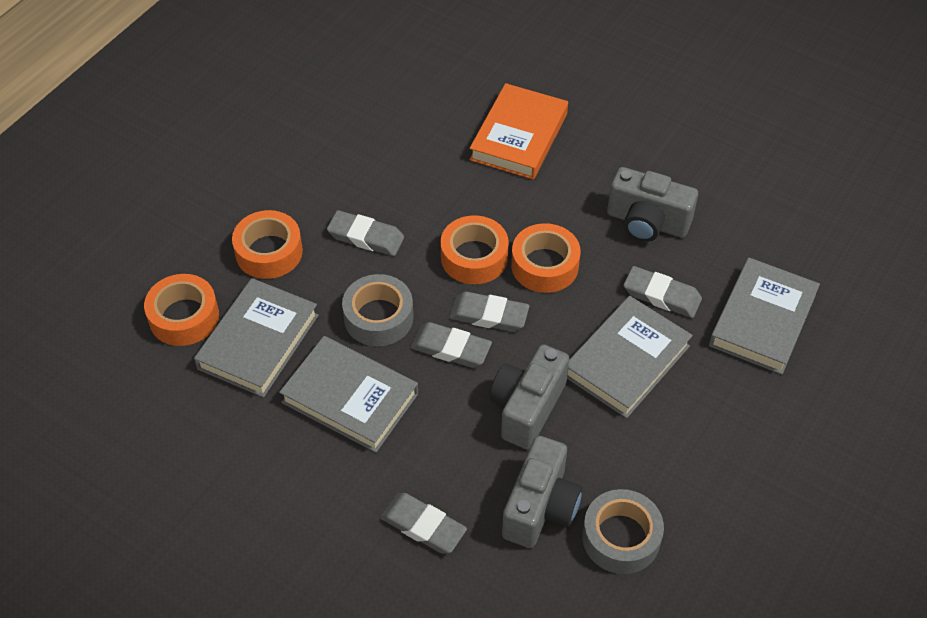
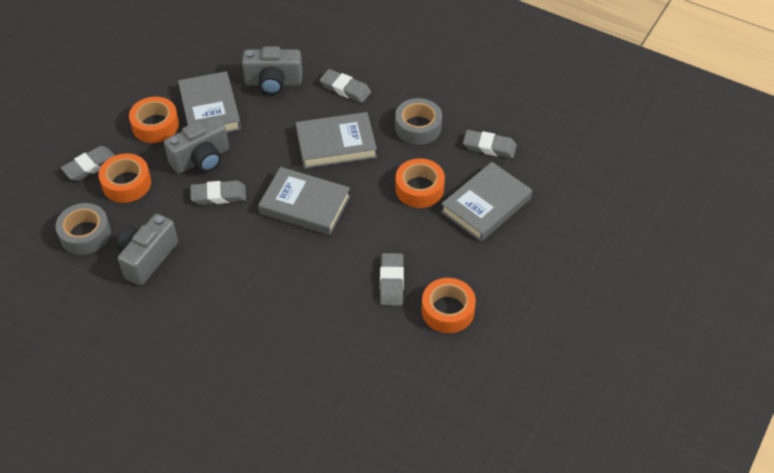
orange book: [469,83,568,180] = 1 -> none = 0

